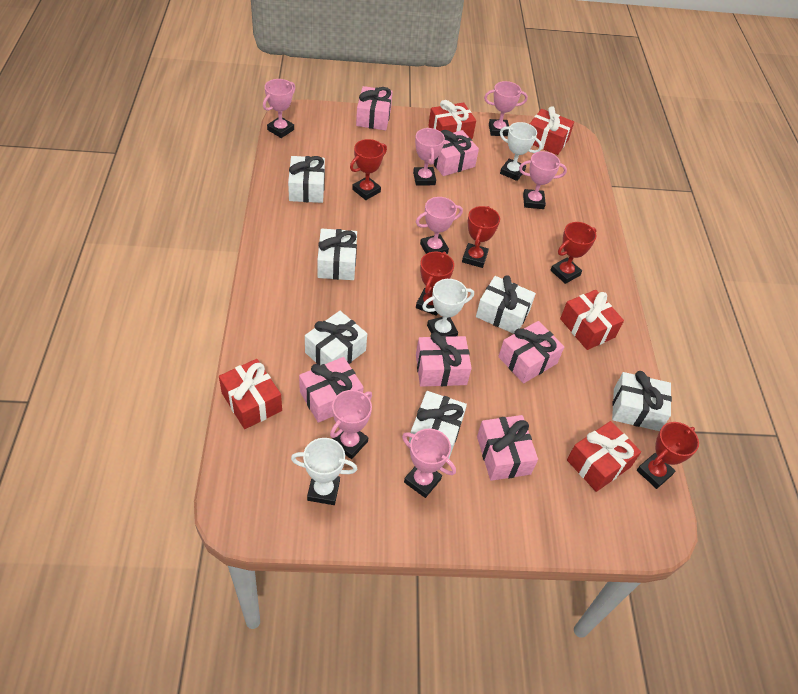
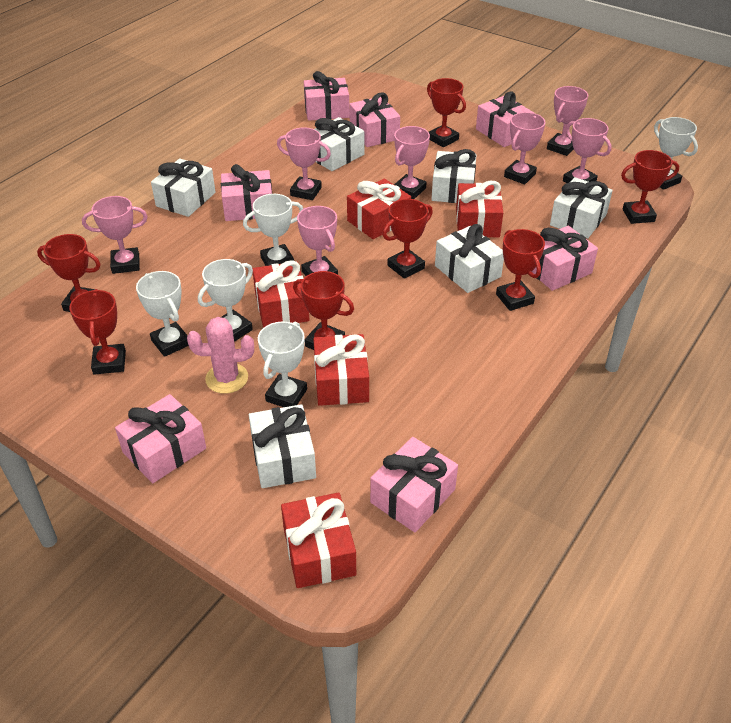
pink cactus: none = 0 -> [187,317,254,394] = 1
pink gift: [299,357,364,423] [356,86,393,130] [416,332,472,387] [433,130,479,176] [477,415,538,481] [498,321,564,383] = 6 -> [115,394,206,483] [221,164,272,221] [304,71,349,121] [349,92,400,147] [370,437,458,532] [476,91,534,147] [532,226,598,291] = 7
red trophy: [350,139,387,200] [416,252,454,316] [462,206,500,268] [551,222,596,284] [637,422,699,489] = 5 -> [37,234,101,312] [69,289,126,375] [293,271,354,350] [382,199,433,279] [427,78,466,147] [496,229,545,311] [621,150,679,224] = 7
white trophy: [291,438,357,505] [422,279,474,337] [500,122,542,181] = 3 -> [136,271,189,357] [198,259,253,342] [243,194,303,266] [258,321,307,407] [654,117,698,190] = 5

